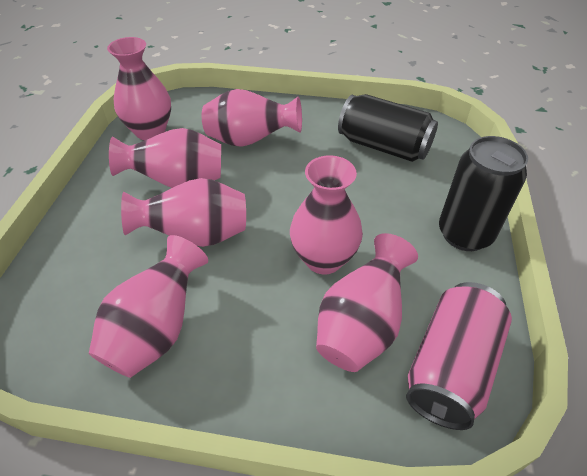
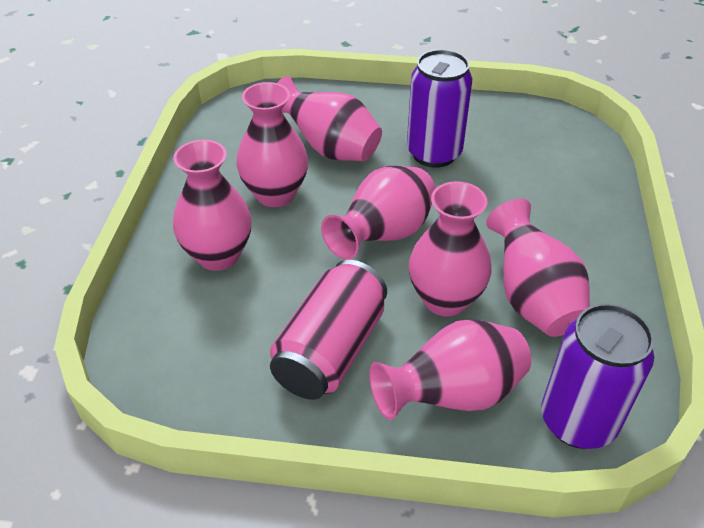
black can: [338,94,438,162] [439,136,528,251] = 2 -> none = 0
purple can: none = 0 -> [407,49,472,168] [541,303,654,449] = 2

